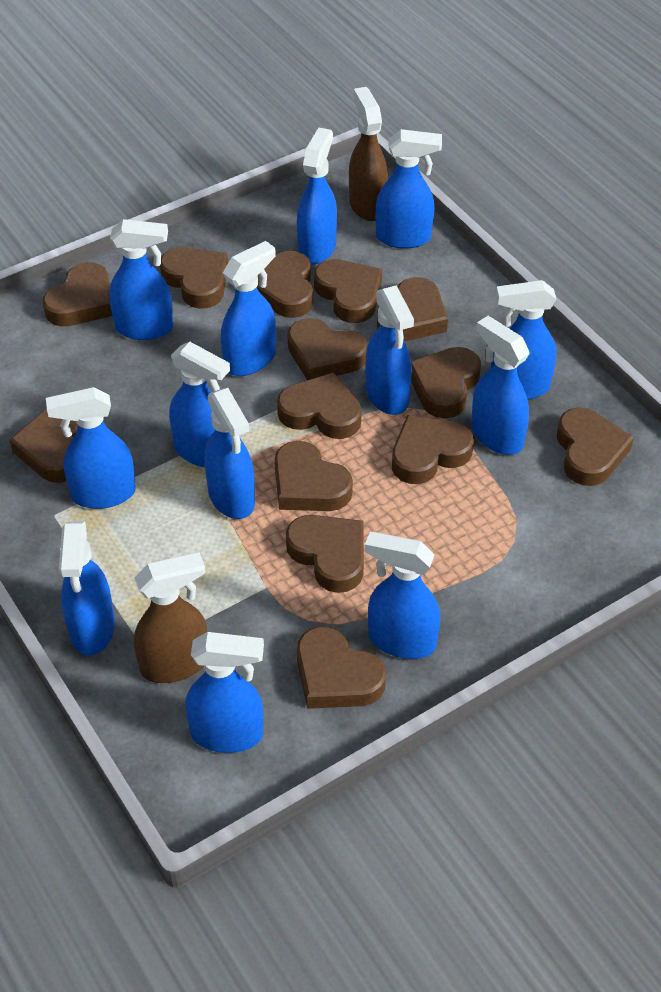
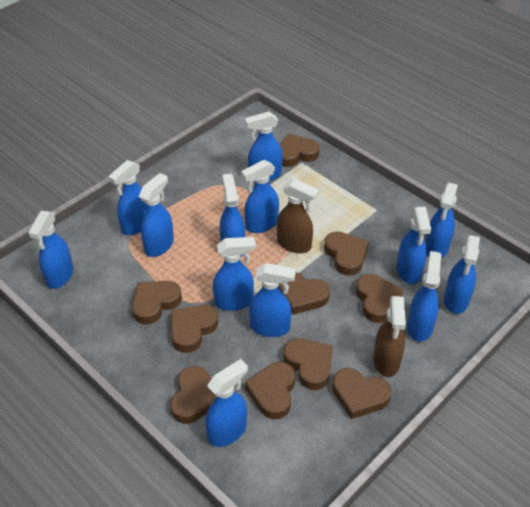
brown heart: [10,409,78,483] [43,262,112,326] [160,247,228,309] [257,251,313,318] [275,441,353,511] [277,372,362,439] [286,515,364,593] [288,318,367,380] [297,626,386,709] [314,259,382,323] [377,277,448,342] [392,415,474,484] [411,347,481,418] [557,408,634,486] = 14 -> [132,281,182,324] [170,366,217,424] [171,305,218,353] [245,362,295,419] [278,272,330,315] [280,134,320,167] [284,338,333,390] [324,231,369,276] [332,368,392,419] [356,274,403,323] = 10

